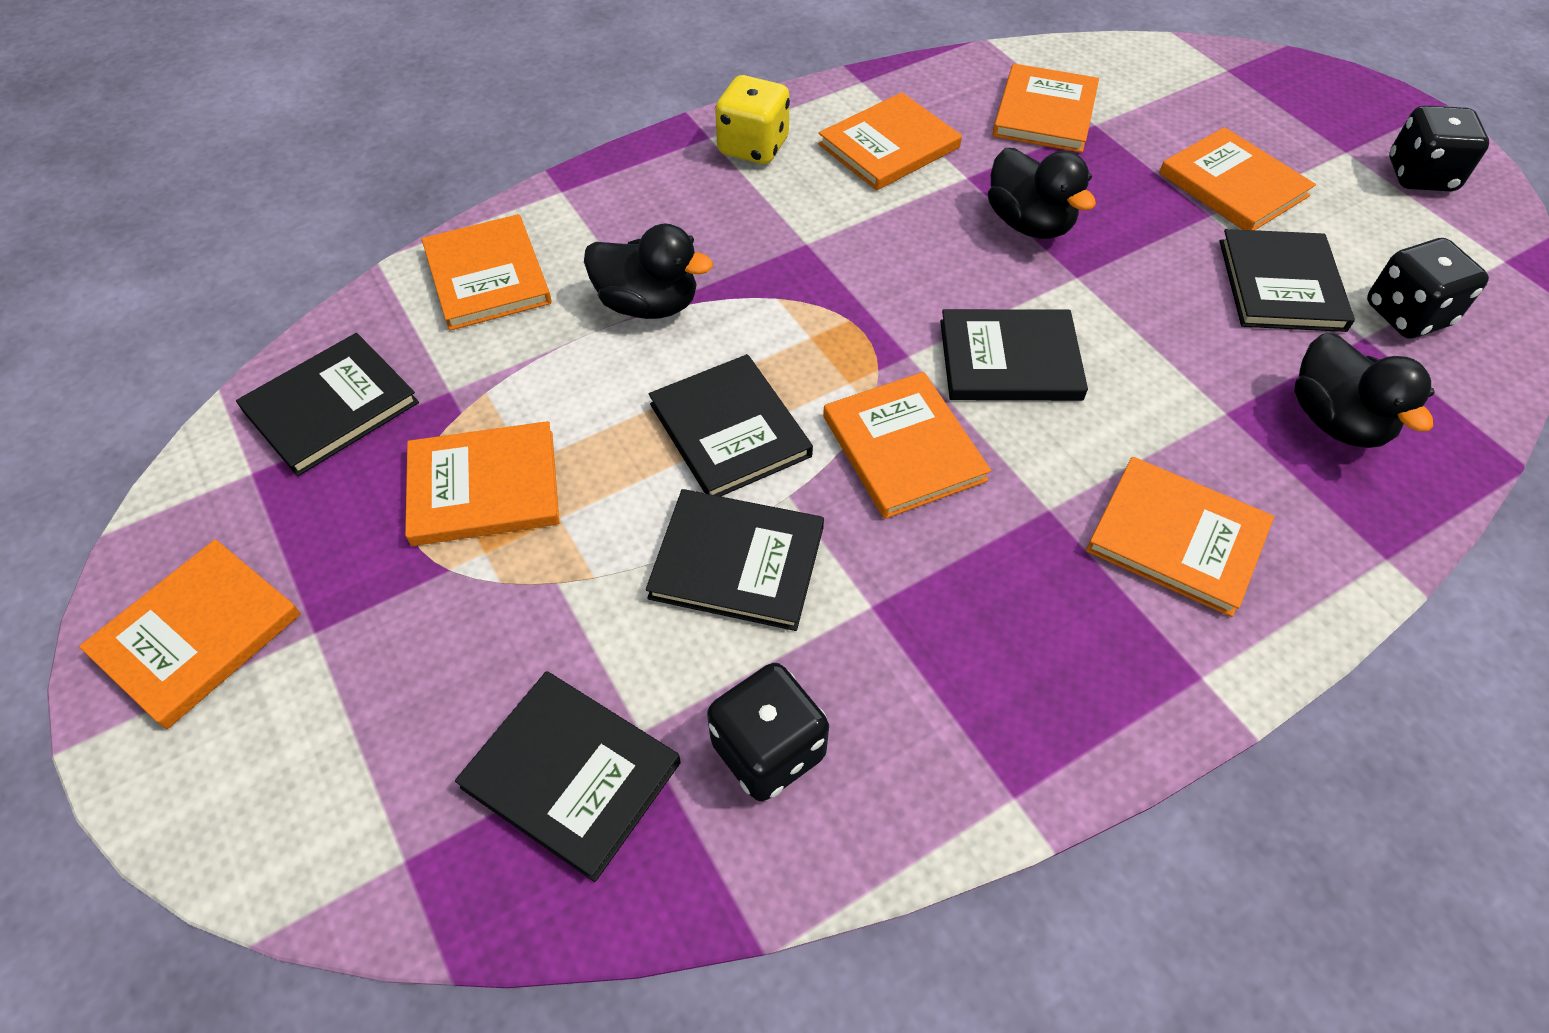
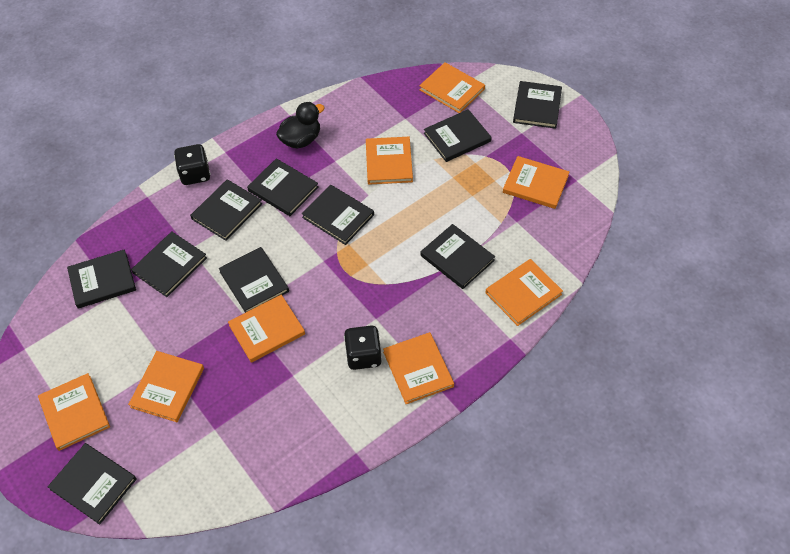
black book: [236,333,419,476] [455,671,681,882] [646,489,824,631] [649,354,813,496] [940,309,1088,401] [1219,229,1355,332] = 6 -> [48,443,137,525] [67,249,136,309] [131,232,207,297] [190,179,262,241] [219,247,289,313] [247,158,319,216] [302,185,374,245] [420,224,495,289] [424,109,492,162] [513,81,562,129] = 10
black dice: [707,663,829,801] [1367,238,1489,339] [1389,105,1489,191] = 3 -> [174,144,211,185] [344,325,382,370] = 2
black duck: [584,224,713,319] [988,148,1096,239] [1294,333,1435,448] = 3 -> [276,102,325,149] = 1
yellow dice: [715,75,790,164] = 1 -> none = 0

